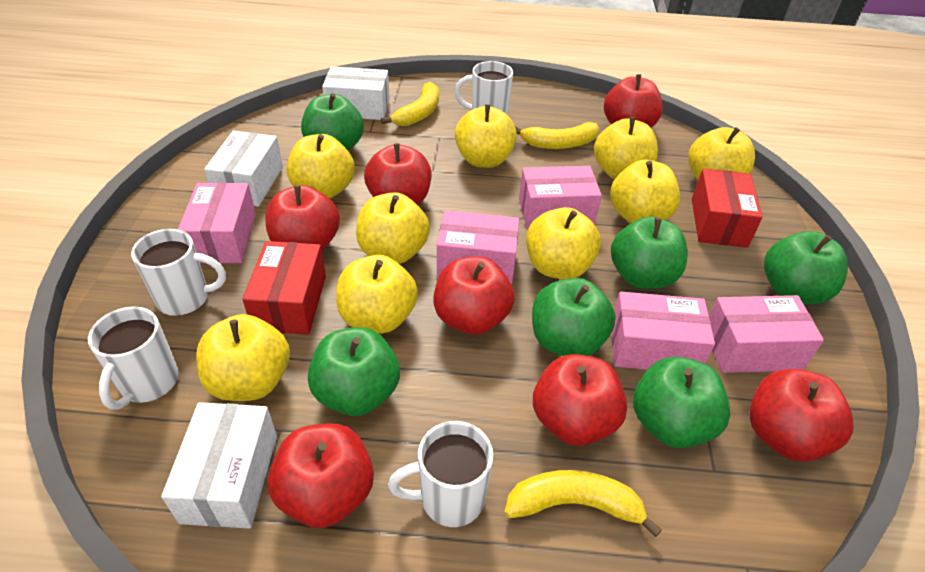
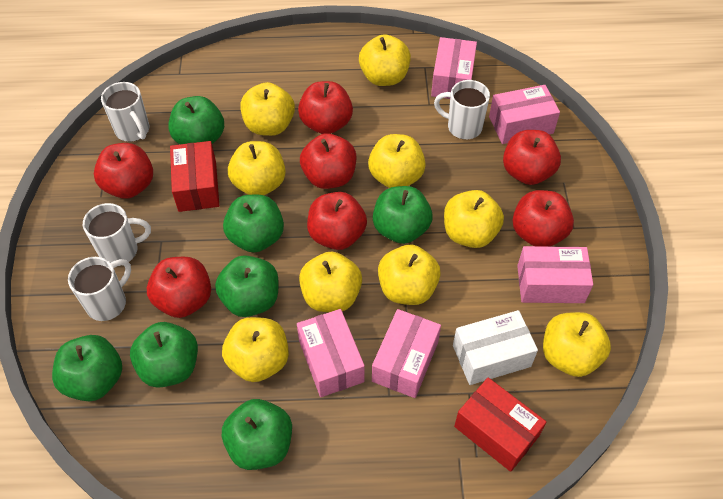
green apple: [301,93,364,150] [308,327,400,416] [532,278,616,356] [611,217,688,289] [633,357,730,448] [764,231,848,305] = 6 -> [52,335,122,401] [130,322,198,388] [168,96,224,144] [215,255,278,317] [222,399,292,470] [223,195,284,253] [373,186,432,244] = 7
white box: [161,402,277,529] [204,131,283,207] [322,66,390,120] = 3 -> [453,310,538,385] = 1
yellow banana: [381,82,439,126] [504,470,662,537] [515,122,599,149] = 3 -> none = 0

